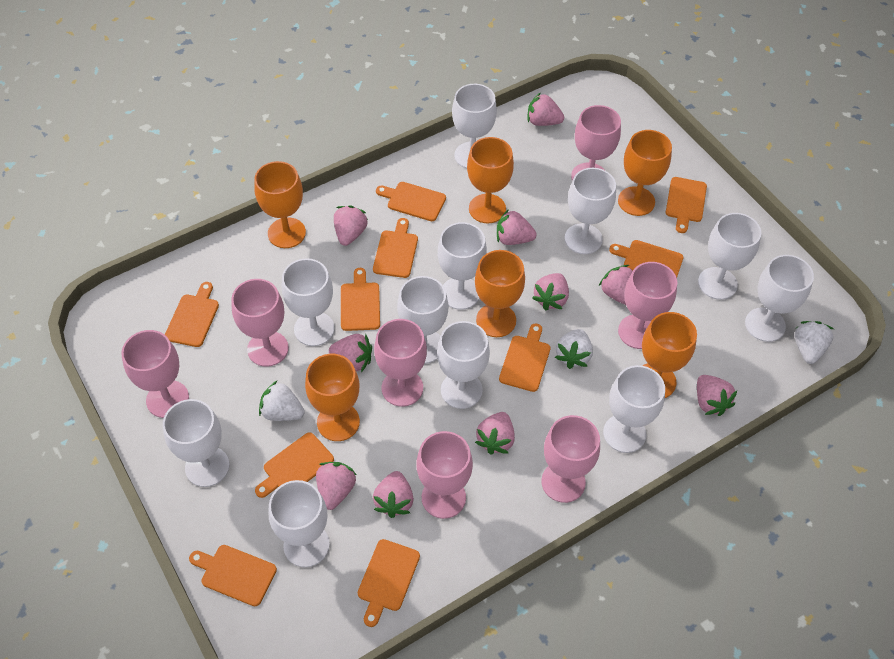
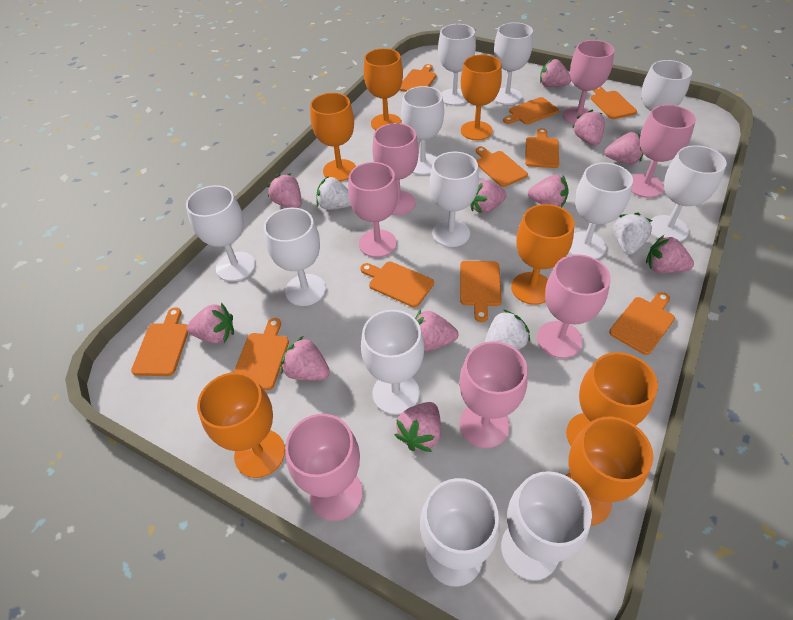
orange goblet: [254,161,306,248] [305,354,360,441] [467,137,514,224] [475,250,525,337] [618,130,672,216] [642,312,697,398] = 6 -> [197,372,285,478] [310,93,356,181] [364,48,403,130] [461,54,502,140] [511,204,575,305] [566,352,658,446] [566,417,653,526] = 7
pink strawberry: [316,462,356,510] [329,334,372,372] [334,205,368,246] [373,471,414,518] [475,412,515,455] [497,209,537,245] [527,92,564,126] [532,273,569,311] [599,265,633,305] [697,375,737,416] = 10 -> [187,303,234,344] [267,173,302,208] [281,336,330,381] [395,402,441,452] [415,310,459,352] [470,180,506,214] [528,175,569,208] [540,59,571,87] [572,109,605,145] [605,132,644,164] [646,234,694,273] = 11
white goblet: [163,399,230,487] [268,480,330,567] [282,258,335,346] [397,276,448,364] [437,321,490,409] [438,222,487,310] [452,84,497,168] [565,168,616,254] [603,365,665,453] [698,213,761,300] [745,255,814,342] = 11 -> [186,185,255,281] [264,208,326,306] [361,310,424,415] [401,86,444,175] [420,478,500,587] [429,152,479,247] [438,24,476,106] [494,22,533,105] [501,471,592,581] [569,163,633,259] [631,60,692,135] [650,145,727,242] = 12

